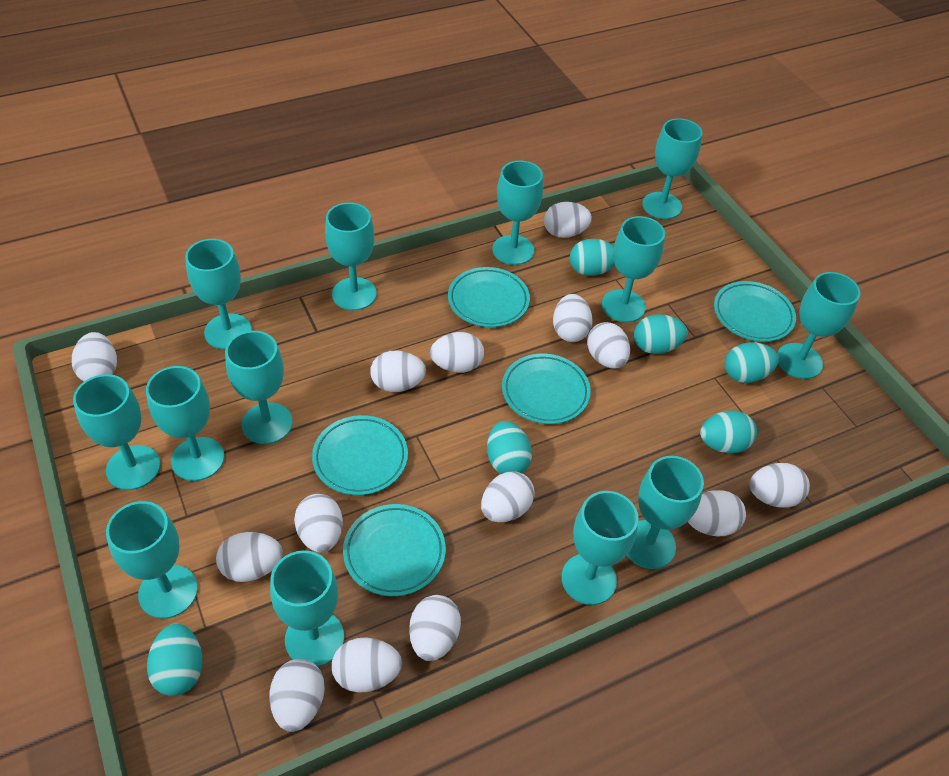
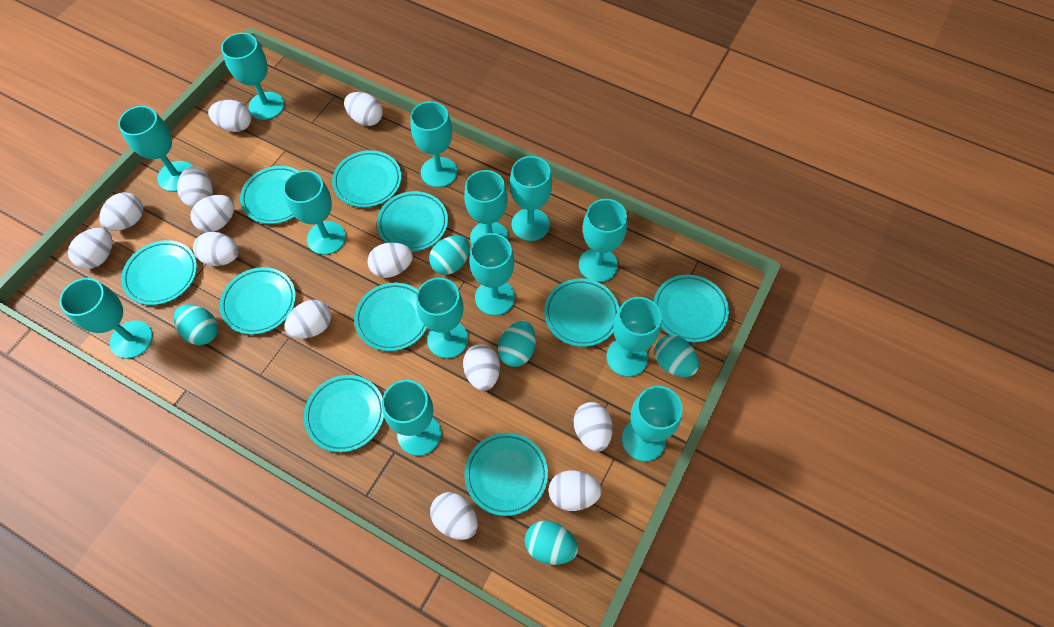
turquoise egg: [147,623,203,696] [487,421,532,474] [570,239,615,276] [634,314,687,354] [700,410,757,453] [725,342,779,383] = 6 -> [174,304,218,345] [429,235,470,275] [498,321,536,367] [525,520,578,565] [655,335,699,377] = 5
turquoise plate: [312,415,408,495] [343,504,446,596] [448,267,530,327] [502,354,591,424] [714,281,796,342] = 5 -> [121,240,197,305] [220,267,296,335] [240,166,299,224] [304,375,384,452] [332,150,402,207] [354,283,427,351] [377,191,448,252] [464,433,548,516] [544,278,619,347] [654,275,729,343] = 10
white egg: [72,332,117,381] [216,532,283,582] [269,659,325,732] [294,494,343,553] [332,638,402,693] [370,350,426,392] [409,595,461,661] [430,332,484,373] [481,471,535,522] [544,202,592,238] [553,294,592,342] [587,322,630,368] [688,490,746,536] [750,463,810,508] = 14 -> [68,228,112,269] [99,192,143,231] [177,166,213,207] [190,195,234,232] [193,232,239,266] [208,100,251,132] [285,300,331,339] [344,92,383,126] [367,242,413,278] [430,492,478,540] [463,344,500,391] [549,470,602,511] [574,402,613,452] = 13

